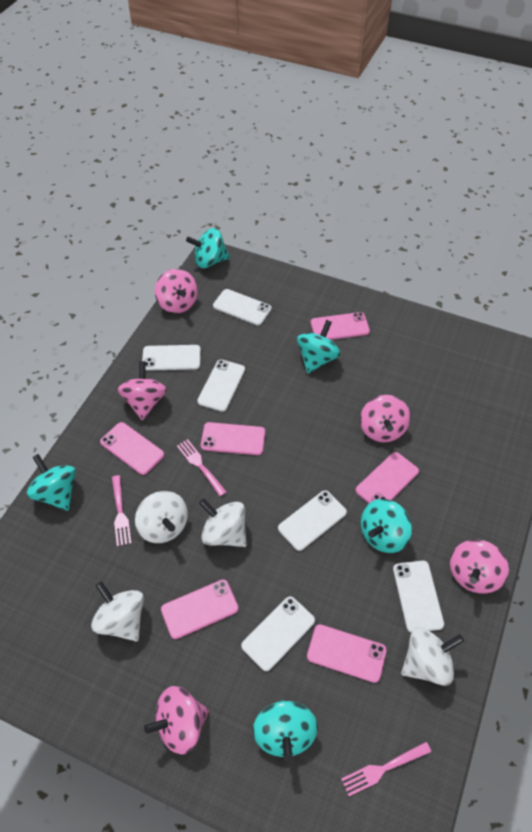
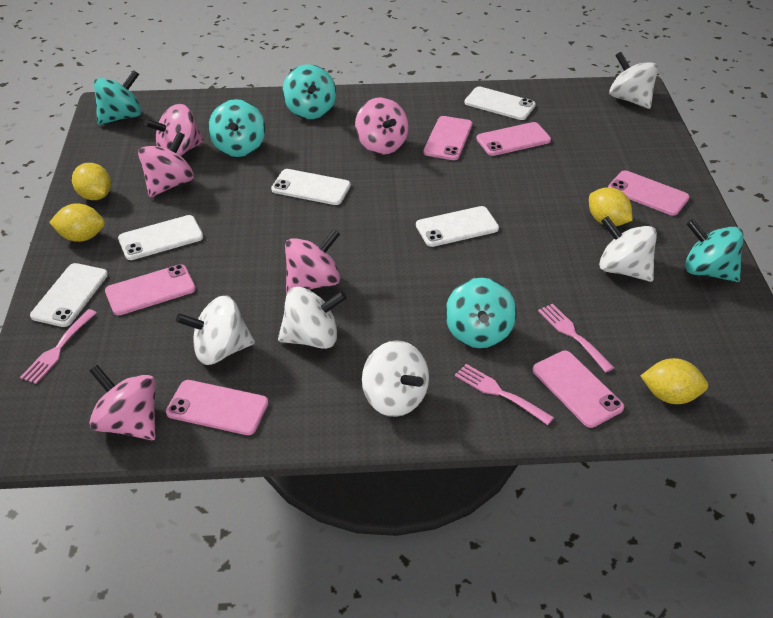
white phone: [142,345,201,371] [197,359,245,412] [213,289,271,325] [241,596,315,671] [278,490,347,551] [393,561,444,633] = 6 -> [30,263,108,327] [118,215,203,260] [271,169,351,205] [416,206,499,247] [464,86,536,120] = 5
white spinning top: [91,581,144,641] [135,491,188,543] [199,498,247,547] [401,627,464,686] = 4 -> [176,296,255,365] [278,287,347,349] [362,340,429,417] [599,216,657,282] [609,52,658,109] = 5
yellow lemon: none = 0 -> [49,203,105,242] [72,163,111,200] [589,187,632,226] [641,358,708,404] = 4

